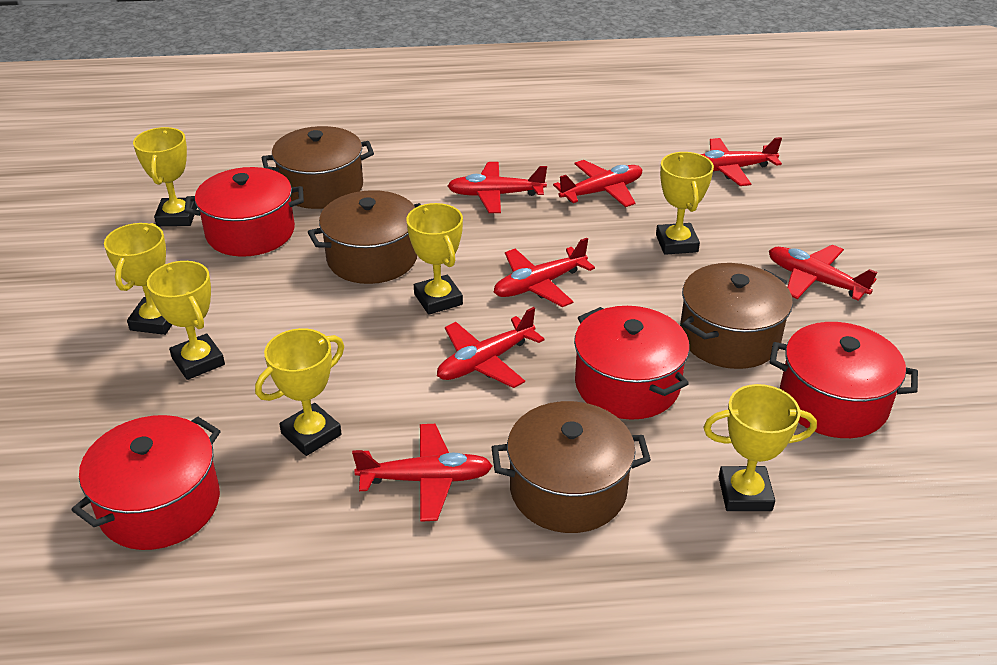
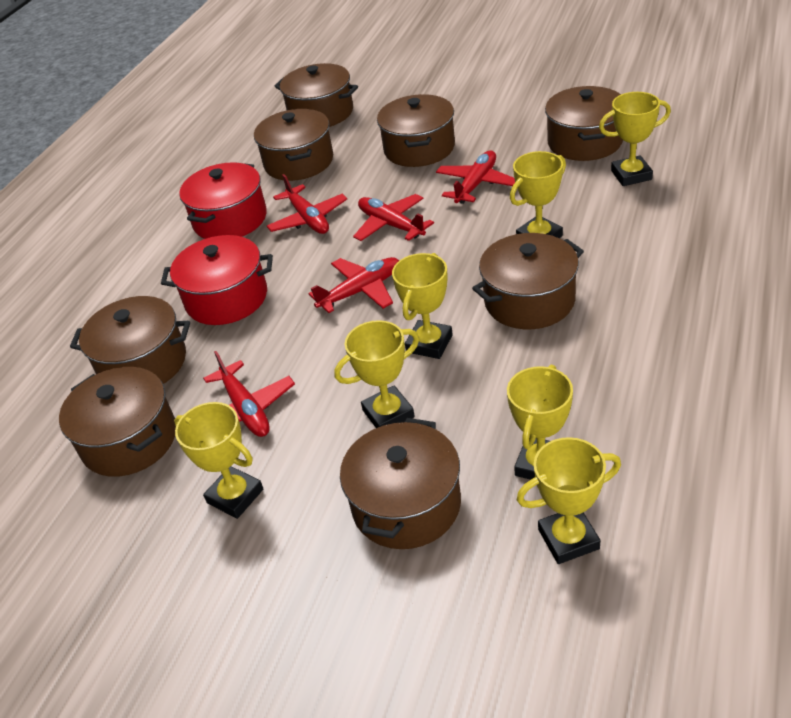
brown pot: [261,126,374,209] [308,190,421,284] [491,401,651,533] [680,263,793,369] = 4 -> [59,367,176,477] [70,296,190,384] [254,109,333,181] [275,63,358,127] [340,418,461,549] [377,94,455,167] [472,233,584,329] [545,86,623,161] = 8
red plane: [352,424,493,522] [437,307,545,388] [448,162,547,213] [494,238,595,307] [553,160,642,207] [700,137,782,186] [769,245,877,301] = 7 -> [203,351,295,437] [267,174,347,234] [309,257,400,313] [353,194,434,241] [436,150,515,204] = 5
red pot: [72,415,221,550] [184,167,304,257] [574,306,690,420] [769,322,918,438] = 4 -> [161,235,273,325] [179,162,267,239] = 2

